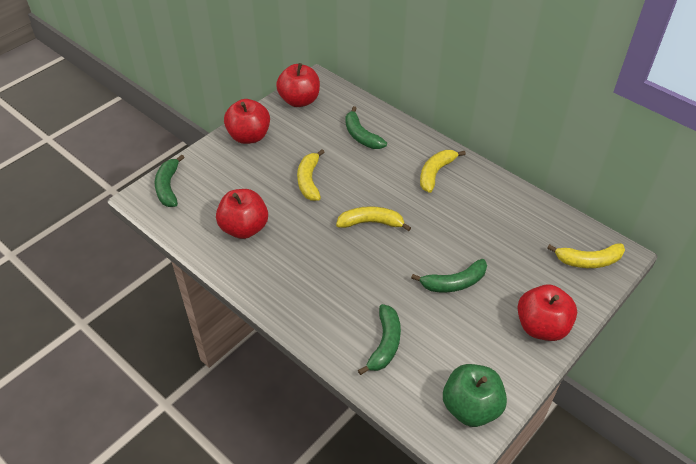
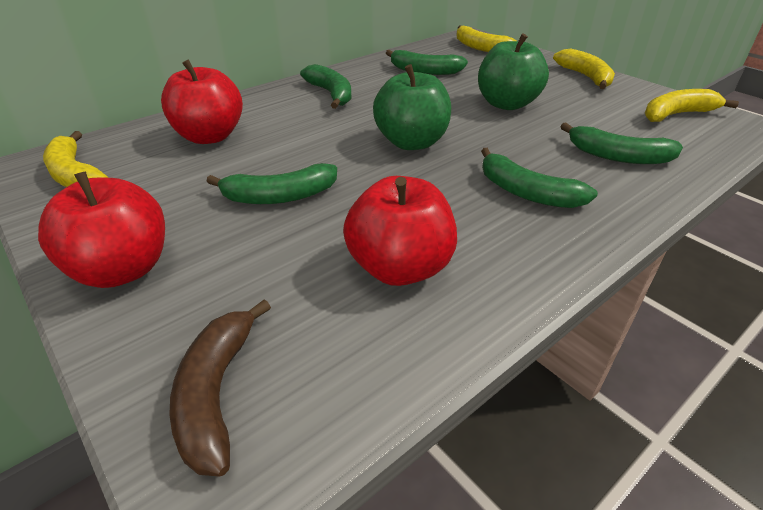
brown banana: none = 0 -> [169,299,271,477] = 1
green apple: [443,364,507,427] = 1 -> [373,64,451,150] [478,33,549,110] = 2
green banana: [155,155,185,207] [345,106,387,149] [358,304,401,375] [411,259,487,292] = 4 -> [206,163,337,204] [300,64,351,109] [386,50,468,75] [481,148,598,208] [560,122,683,164] = 5
red apple: [216,189,268,239] [224,99,270,144] [276,63,320,107] [517,285,577,341] = 4 -> [38,171,165,288] [161,60,243,144] [343,176,457,286] = 3

